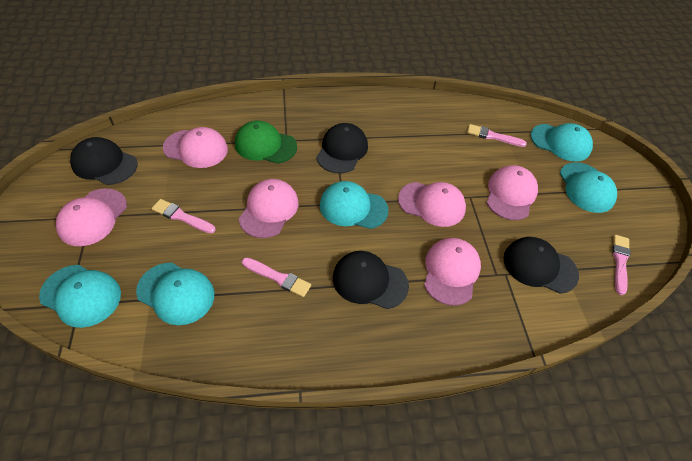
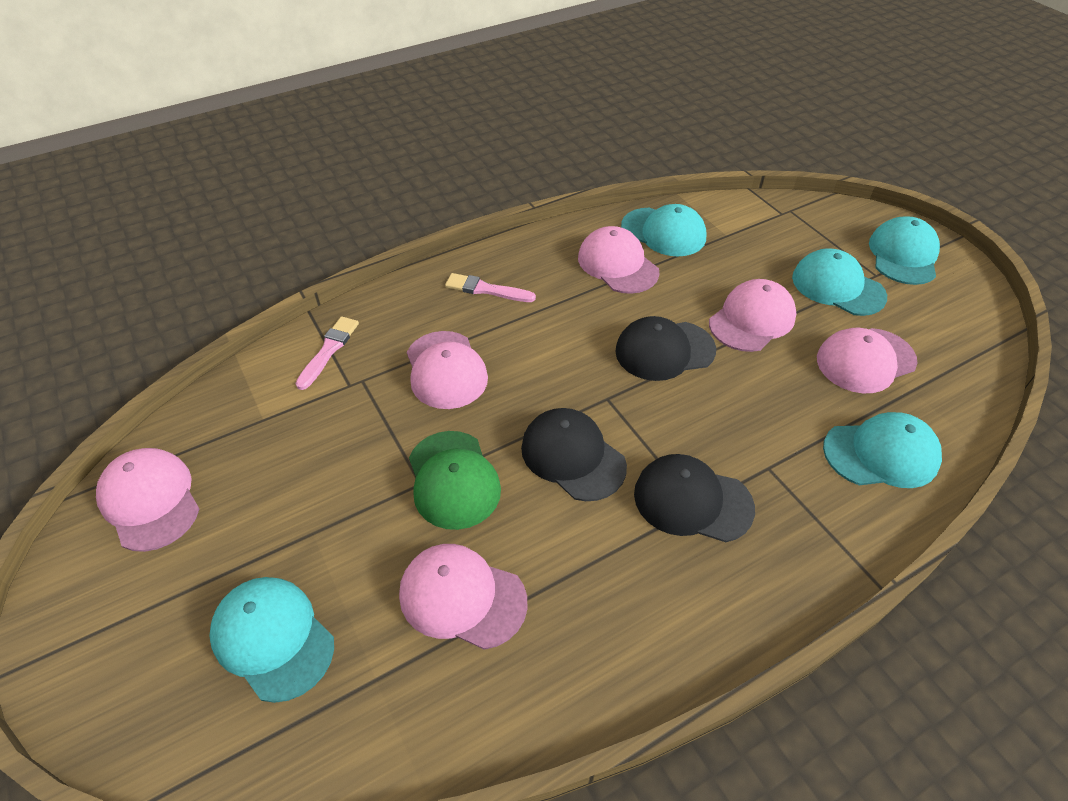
black cap: [70,137,138,185] [316,123,368,173] [333,251,409,309] [504,237,579,294] = 4 -> [521,408,627,501] [615,316,716,381] [634,454,755,542] = 3
pink brush: [151,199,216,233] [242,257,311,297] [467,124,527,147] [612,235,631,295] = 4 -> [295,316,359,390] [445,273,536,302] = 2

